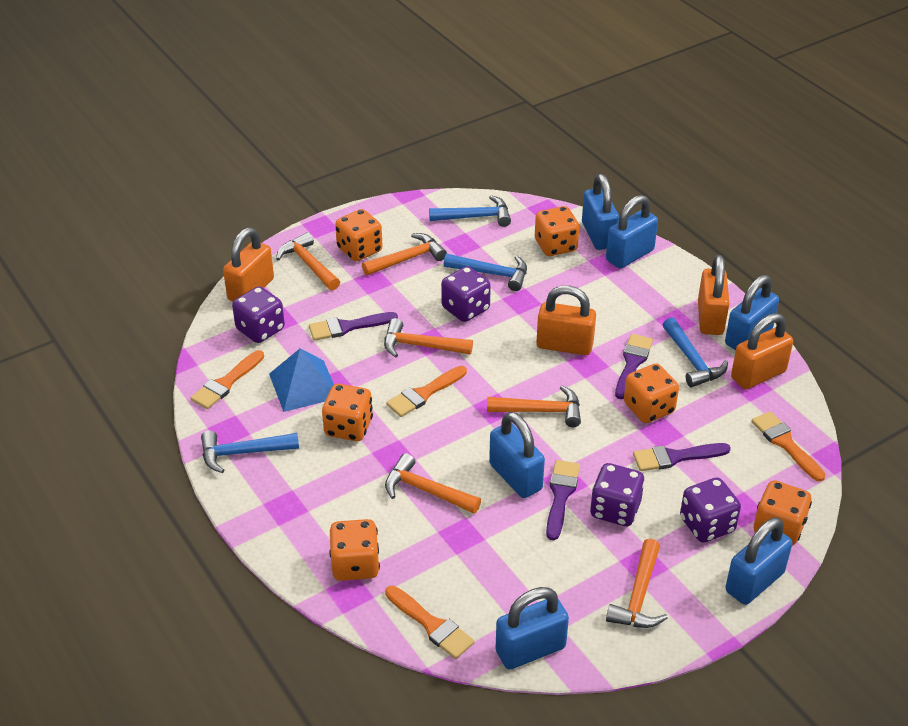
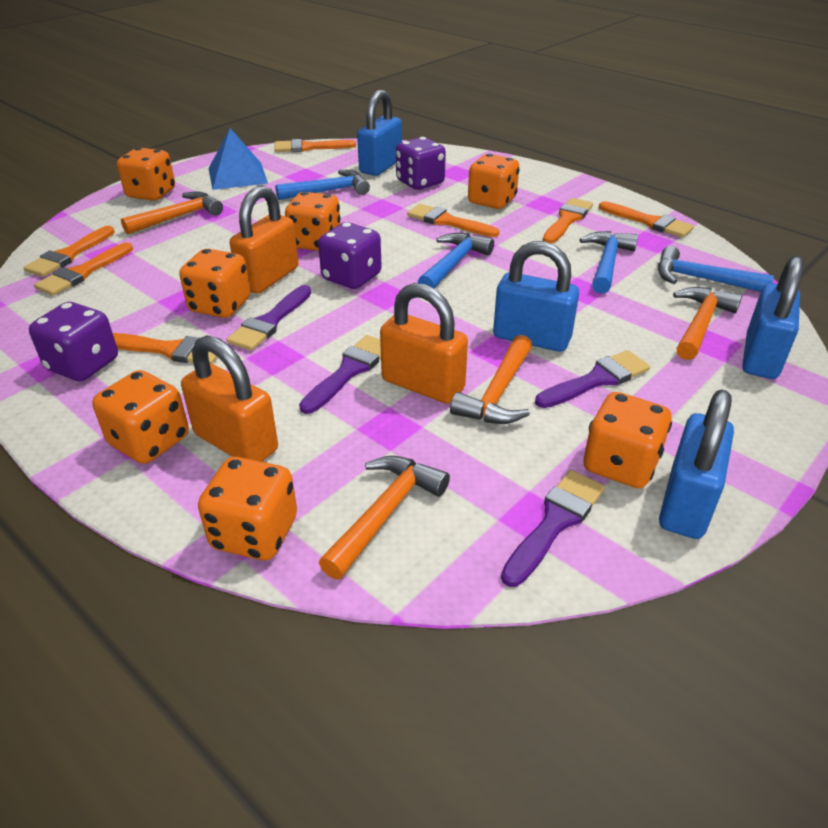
blue padlock: [489,412,545,498] [495,587,569,669] [582,174,619,250] [606,195,658,269] [725,275,779,350] [725,517,792,605] = 6 -> [357,90,402,176] [493,241,579,352] [659,389,734,539] [742,256,803,379] = 4
orange brush: [190,350,264,409] [385,586,474,659] [386,366,467,417] [752,411,826,482] = 4 -> [23,226,115,277] [34,242,133,296] [113,333,217,364] [274,139,356,152] [407,204,499,237] [543,198,593,244] [599,201,694,238] = 7
orange dice: [322,384,373,441] [329,519,380,581] [335,209,383,261] [535,206,580,256] [624,364,679,423] [754,480,812,546] = 6 -> [92,370,189,464] [117,147,175,201] [179,249,250,318] [198,457,297,560] [285,192,341,251] [468,154,519,209] [584,392,672,488] = 7
orange hammer: [276,232,340,291] [362,233,447,276] [384,318,473,358] [385,453,481,514] [487,385,581,427] [606,539,668,628] = 6 -> [121,191,223,234] [319,456,450,579] [450,335,532,424] [673,287,742,360] = 4
orange padlock: [223,228,274,301] [536,285,596,355] [698,255,729,335] [731,313,793,389] = 4 -> [181,335,278,462] [230,186,298,294] [380,283,468,404] = 3
purple dice: [232,286,285,343] [441,266,491,322] [590,463,645,526] [680,477,741,542] = 4 -> [29,302,118,381] [318,222,382,289] [396,137,446,190] = 3

